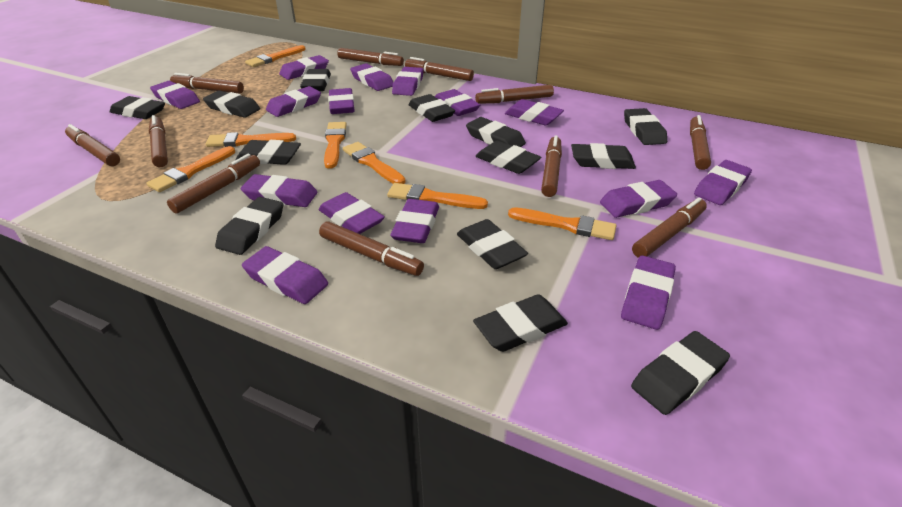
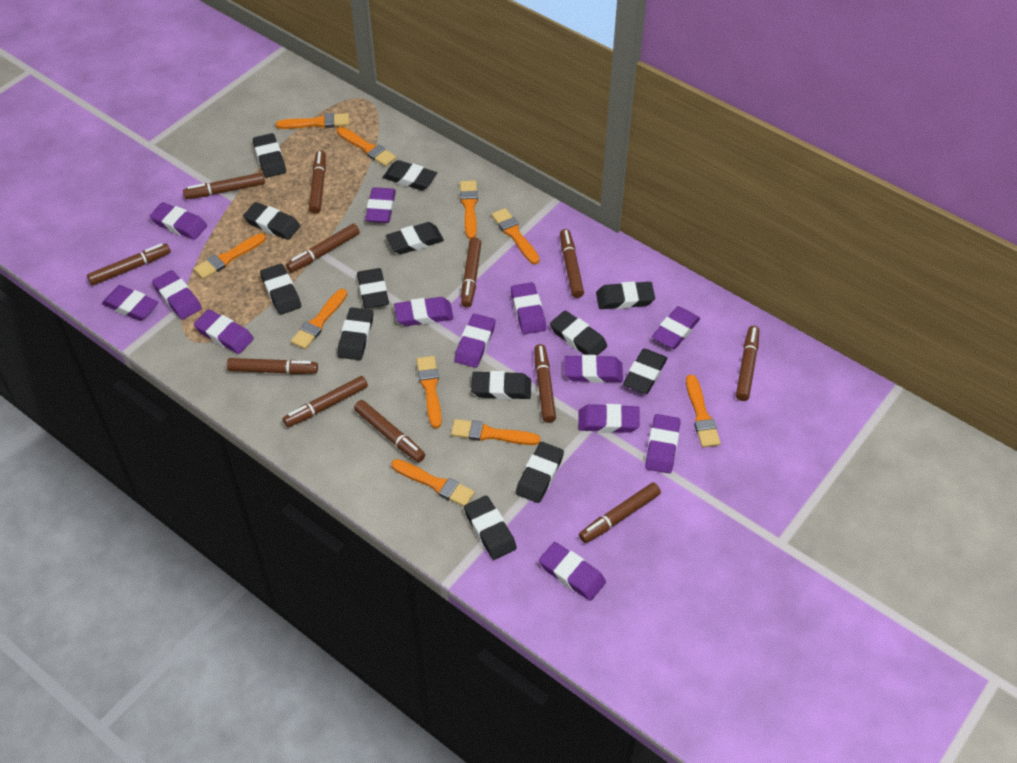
brown marker: [65,124,120,166] [149,115,168,167] [167,154,260,214] [170,73,244,94] [319,222,424,276] [337,48,404,66] [405,57,474,81] [475,85,554,104] [541,135,562,197] [632,197,707,258] [690,115,711,170] = 11 -> [87,243,171,286] [183,173,265,199] [227,358,318,374] [283,376,368,427] [286,224,360,273] [309,150,326,214] [354,400,425,462] [461,238,481,307] [534,344,556,423] [560,229,584,298] [579,483,661,543] [736,326,759,401] = 12
orange brush: [146,146,235,192] [205,132,296,147] [245,45,306,67] [324,122,347,169] [343,142,406,184] [387,183,488,209] [508,207,616,240] = 7 -> [193,233,266,279] [276,113,349,129] [291,289,347,349] [337,127,396,167] [391,459,475,507] [416,356,442,428] [451,419,540,445] [460,181,478,239] [491,208,540,264] [686,375,721,447] = 10
purple eraser: [150,81,200,109] [241,174,317,207] [242,246,328,304] [266,86,321,117] [279,55,329,80] [319,192,385,234] [328,88,355,114] [350,63,394,91] [390,199,439,243] [392,67,424,96] [435,89,480,116] [505,99,564,125] [600,180,677,218] [621,255,676,330] [694,160,752,205] = 15 -> [102,285,158,321] [150,202,207,240] [152,270,202,320] [194,309,254,354] [365,187,396,223] [394,297,453,326] [454,314,495,368] [511,282,546,334] [539,542,606,601] [564,355,623,383] [578,404,640,433] [645,414,681,473] [652,306,700,349] = 13

